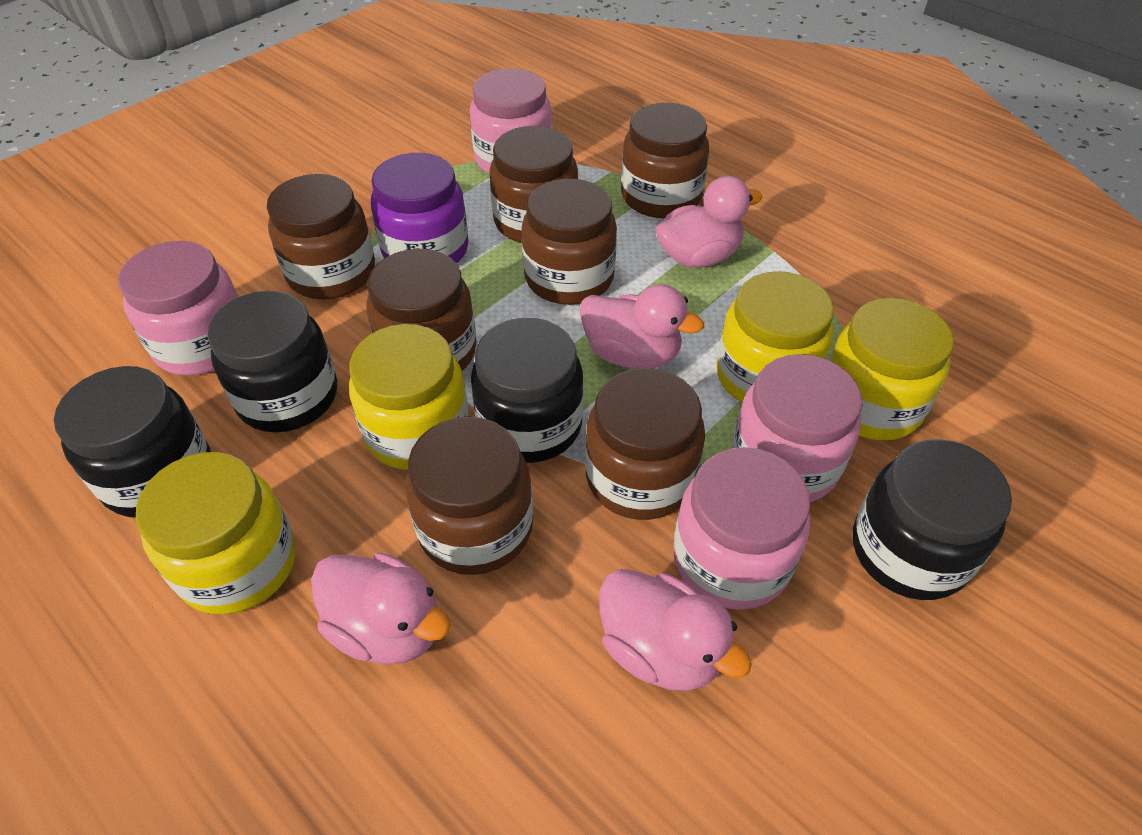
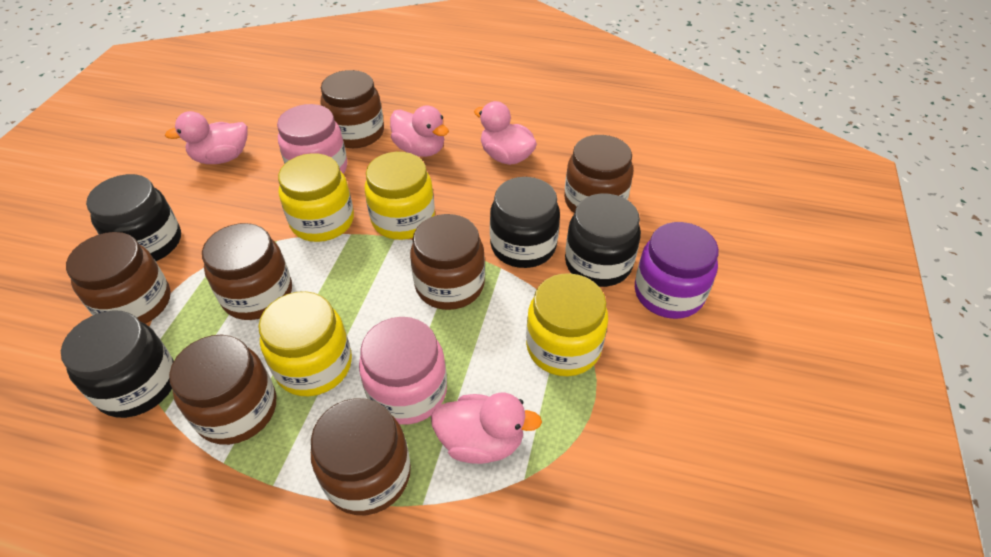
pink jar: [118,241,239,376] [470,68,552,174] [674,447,811,610] [732,354,863,502] = 4 -> [277,104,347,174] [359,317,447,425] = 2

